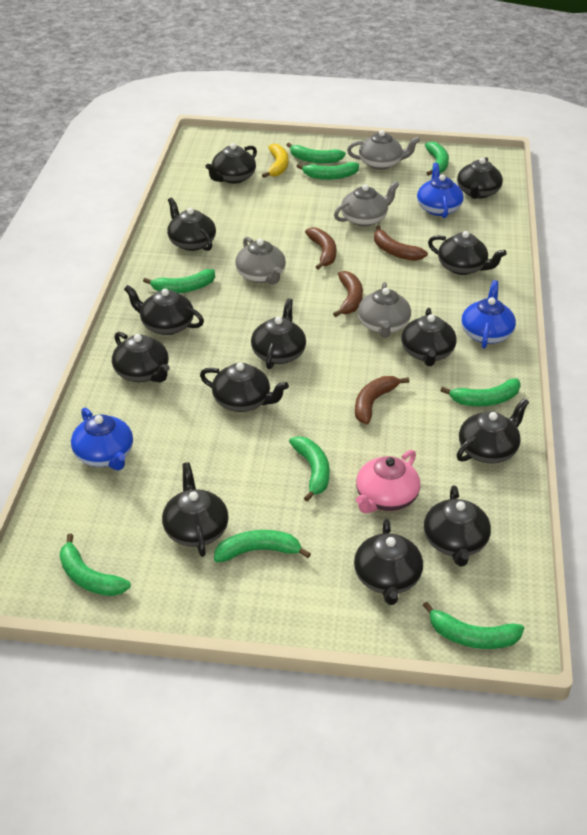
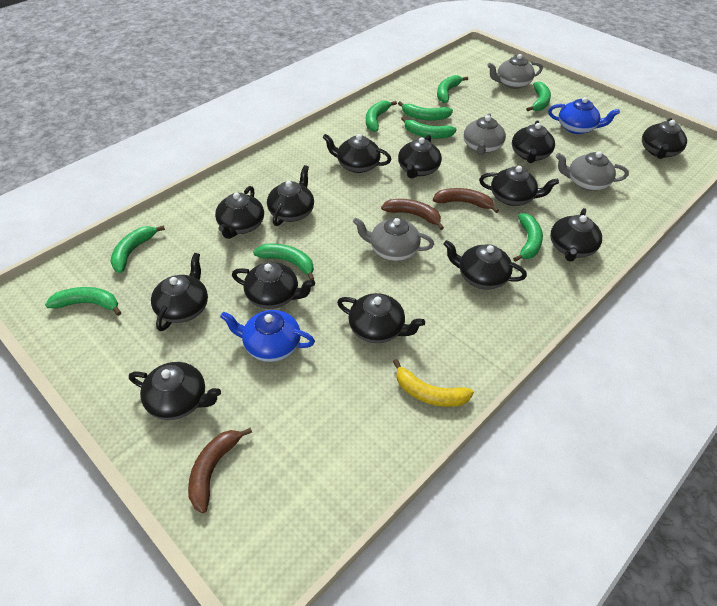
blue teapot: [71,408,133,470] [417,163,464,218] [461,280,516,349] = 3 -> [220,310,315,362] [548,97,620,134] = 2
brown banana: [305,227,336,270] [333,271,363,317] [355,376,409,424] [374,225,428,261] = 4 -> [188,427,252,513] [381,199,444,230] [433,188,499,213] = 3
pink teapot: [356,450,420,513] = 1 -> none = 0

